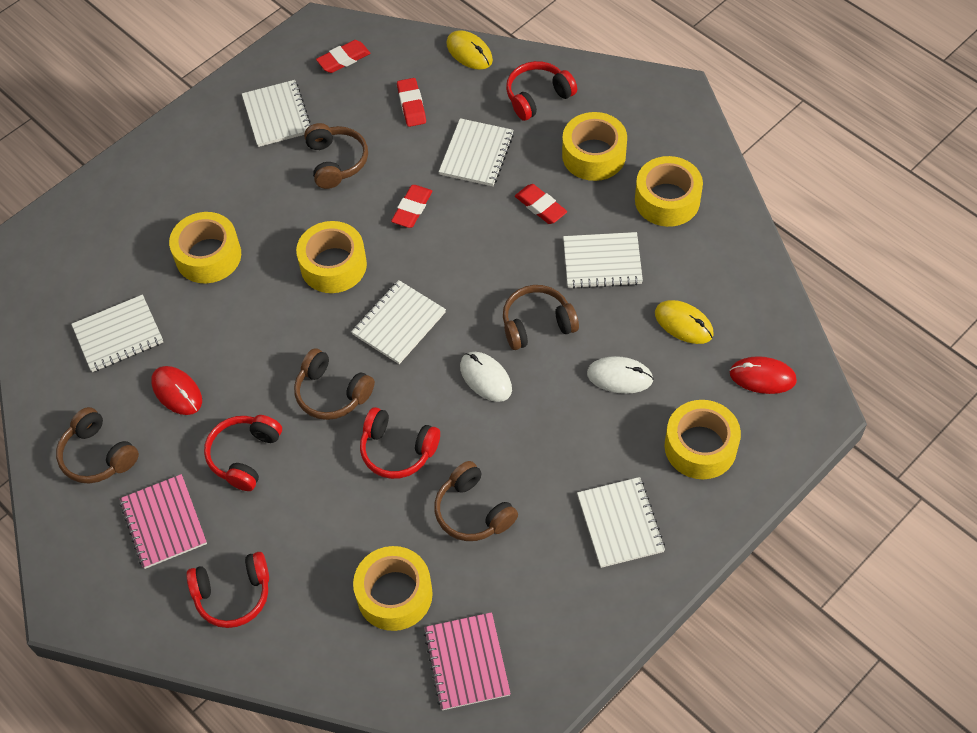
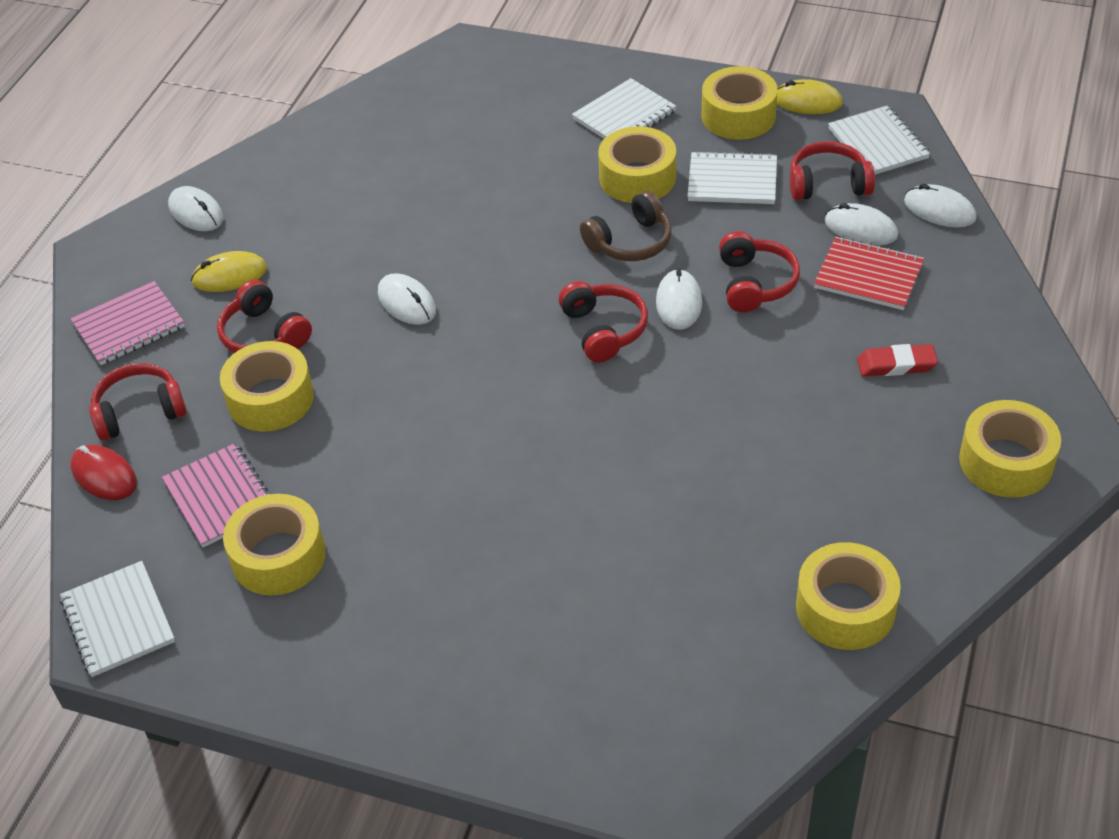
brown headphones: [56,407,139,483] [294,348,375,420] [304,123,368,189] [434,461,518,541] [503,285,579,350] = 5 -> [580,191,672,261] = 1
red eraser: [316,40,370,73] [391,185,432,228] [397,78,426,127] [515,184,567,224] = 4 -> [857,344,938,376] = 1
red headphones: [186,552,269,628] [204,415,282,491] [360,407,440,479] [506,61,577,121] = 4 -> [89,363,187,441] [217,280,312,353] [559,281,648,362] [719,231,800,312] [790,141,875,200] = 5
red mouse: [151,366,202,415] [730,356,797,394] = 2 -> [71,445,137,500] = 1
red notebook: none = 0 -> [814,237,924,310] = 1
white mouse: [460,352,512,402] [587,356,654,394] = 2 -> [168,186,223,231] [378,273,436,325] [656,268,702,330] [825,203,898,246] [904,184,976,228] = 5
white notebook: [71,295,163,372] [242,80,311,147] [351,280,446,364] [439,118,514,186] [563,232,643,289] [577,477,665,568] = 6 -> [60,561,175,677] [572,78,677,139] [687,151,777,204] [828,105,930,175] = 4

